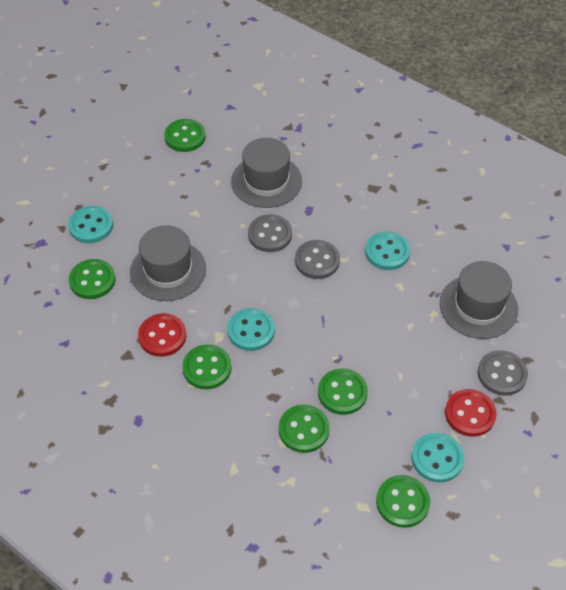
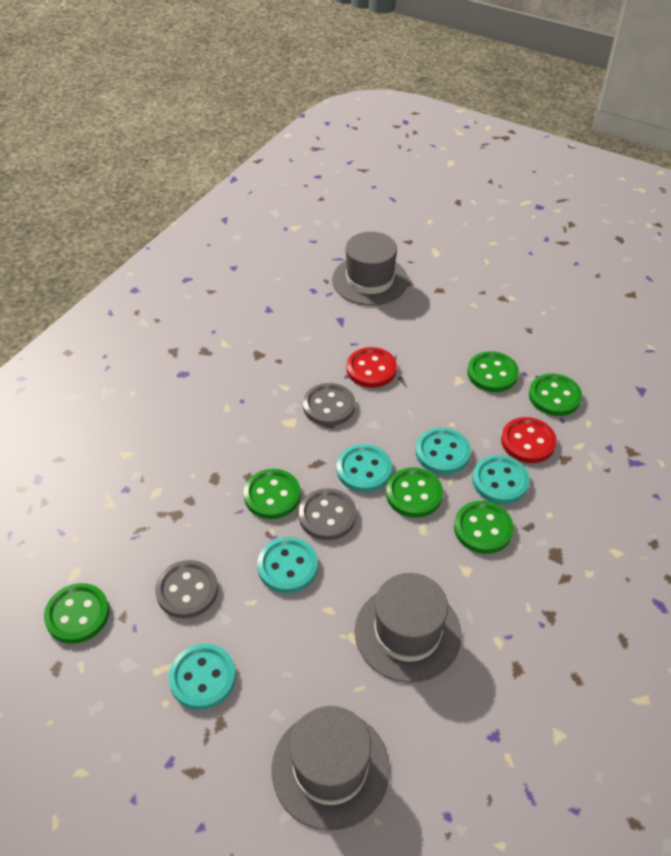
turquoise button: [68,206,113,243] [227,308,275,351] [365,231,410,270] [412,432,464,483] = 4 -> [169,644,236,710] [257,537,318,593] [337,444,392,492] [416,428,471,475] [472,455,530,504] = 5

